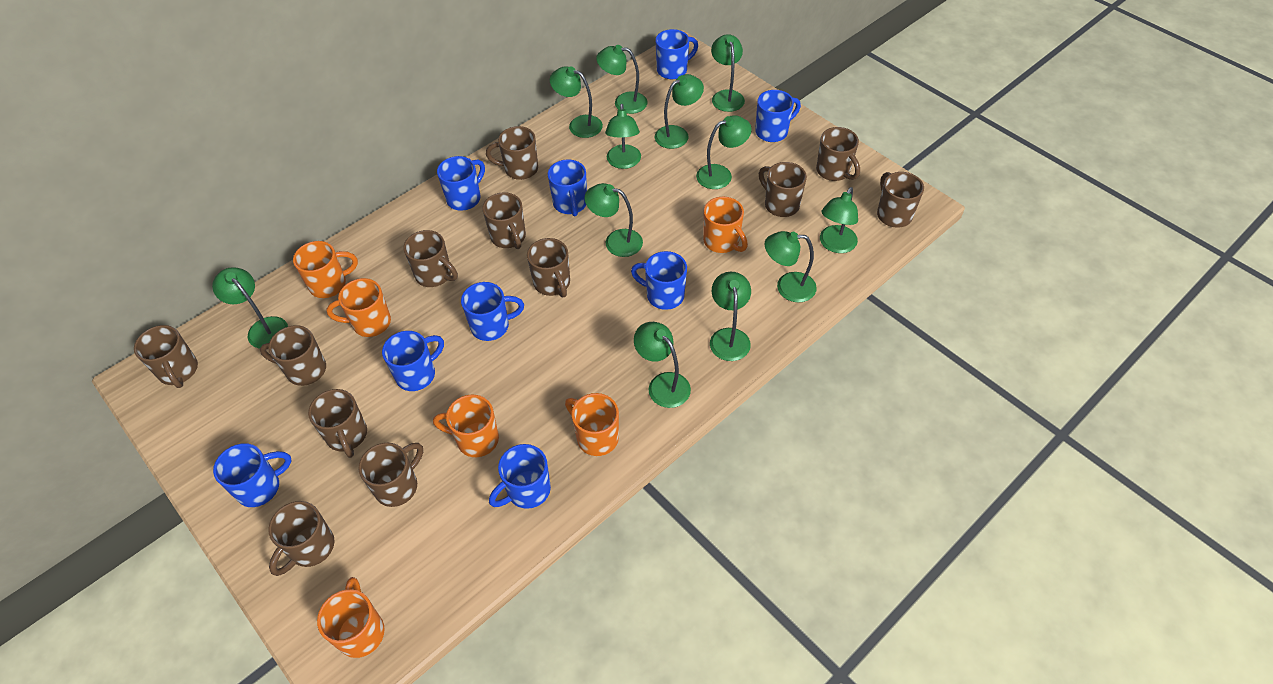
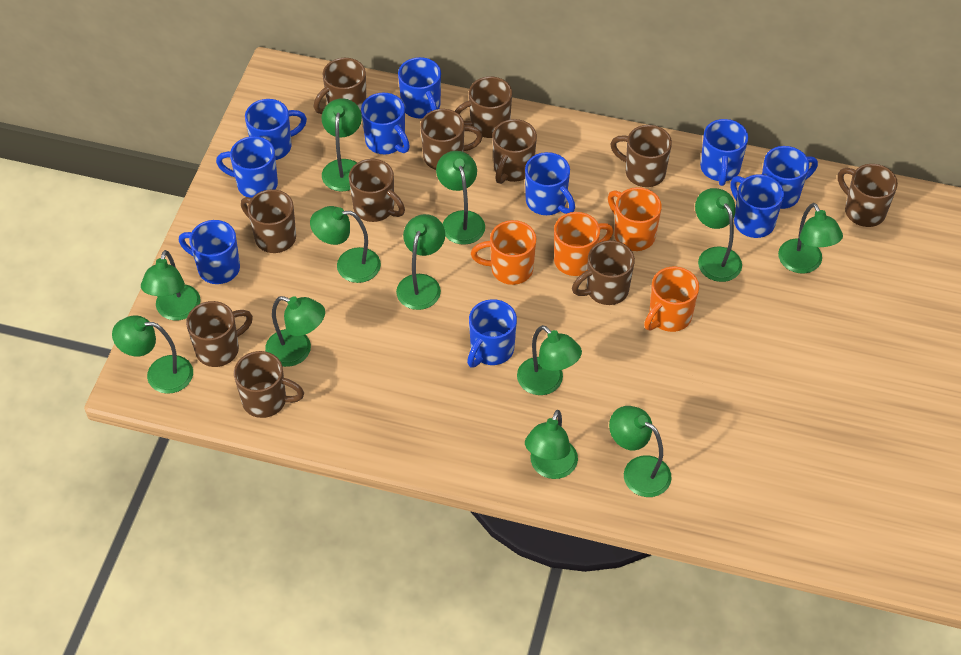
blue mug: [213,443,292,507] [382,331,444,391] [437,156,485,211] [461,282,524,341] [489,444,551,509] [548,159,587,217] [631,251,687,310] [656,29,698,79] [755,90,801,142] = 9 -> [179,220,240,284] [216,136,278,198] [245,99,307,160] [361,93,410,154] [398,57,441,119] [467,299,517,367] [525,152,575,215] [700,119,748,186] [730,174,784,238] [762,146,818,209] = 10
brown mug: [134,325,198,388] [260,325,326,386] [268,501,335,576] [308,389,367,458] [358,443,423,507] [403,230,458,287] [482,192,526,249] [486,126,538,180] [527,238,570,297] [759,162,807,217] [816,127,860,181] [877,172,924,228] = 12 -> [186,301,253,367] [234,351,304,418] [241,189,296,253] [314,58,367,114] [349,159,405,222] [420,109,483,170] [455,77,512,138] [492,119,537,184] [572,240,635,305] [610,125,672,187] [838,164,898,227] = 11
orange mug: [293,241,358,298] [317,577,385,658] [327,278,391,337] [433,395,499,457] [565,393,619,456] [703,197,748,253] = 6 -> [471,220,536,285] [554,212,613,276] [608,187,662,251] [644,267,699,332] = 4

